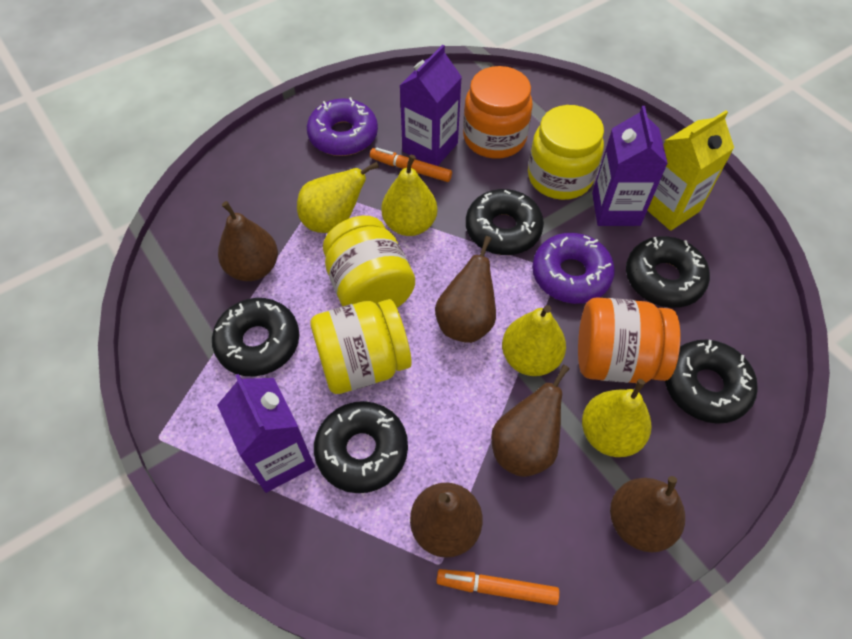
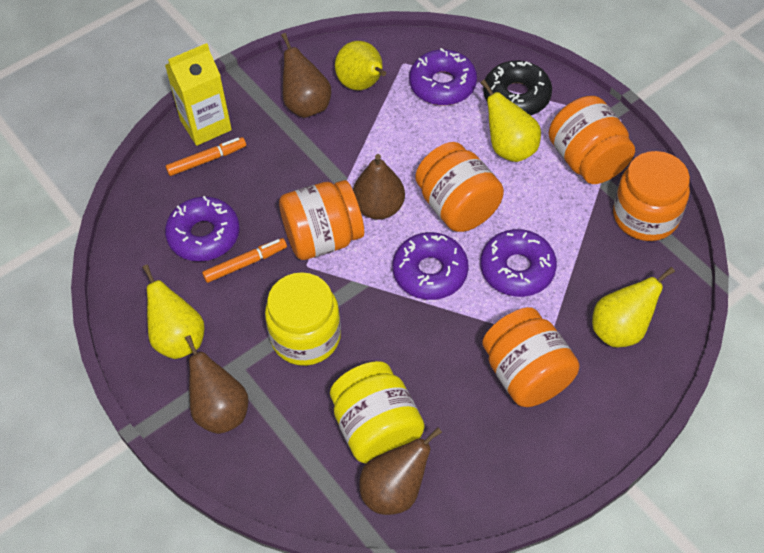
black donut: [212,298,299,376] [314,401,408,493] [466,189,544,255] [626,236,710,308] [665,339,758,424] = 5 -> [483,60,552,116] = 1
brown pear: [218,201,278,281] [410,483,483,558] [435,236,496,343] [491,365,570,477] [610,476,685,552] = 5 -> [185,335,249,434] [281,33,331,118] [353,154,405,220] [359,427,442,515] = 4
orange jar: [463,66,533,159] [578,297,680,383] = 2 -> [279,180,364,260] [415,142,504,232] [482,307,580,407] [548,96,635,184] [613,151,690,241] = 5
purple carton: [217,374,315,493] [399,45,462,166] [592,106,668,226] = 3 -> none = 0
purple donut: [307,97,378,156] [532,233,615,304] = 2 -> [165,196,240,261] [393,232,469,300] [409,48,477,105] [480,229,557,297] = 4
yellow jar: [310,299,412,394] [323,216,415,308] [528,105,604,200] = 3 -> [265,272,341,366] [330,361,424,464] = 2

